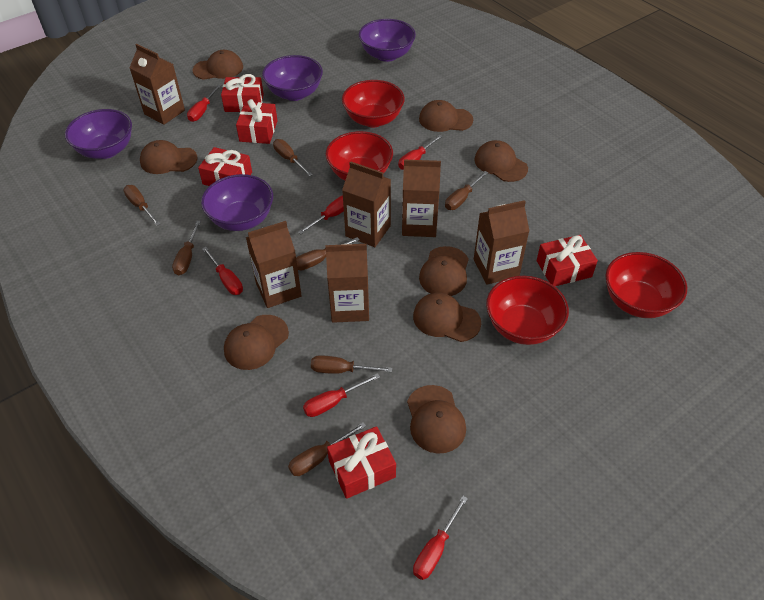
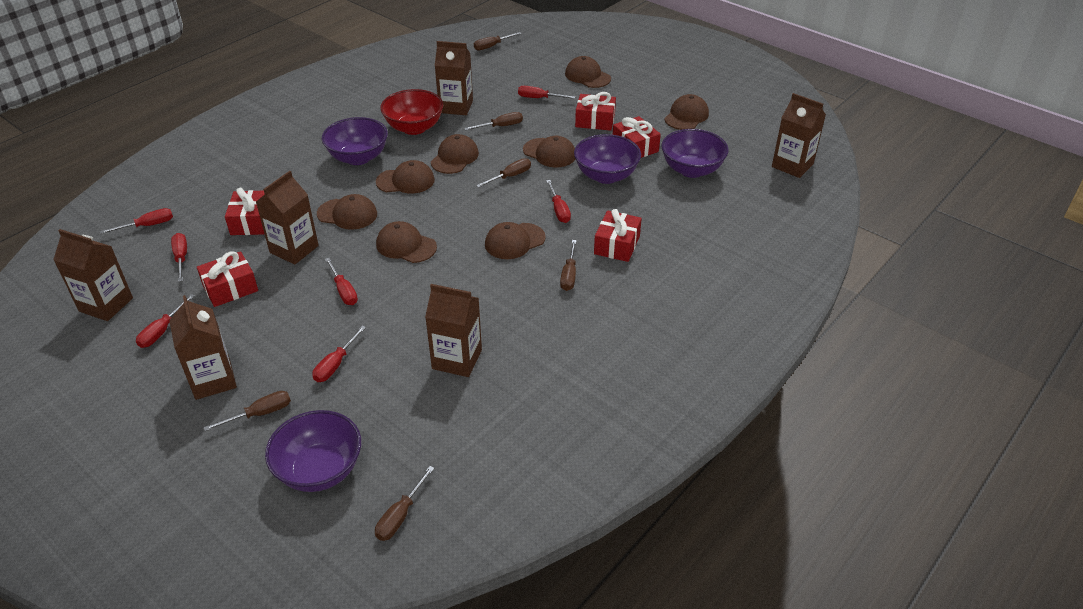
brown screwdriver: [123,185,160,226] [172,221,201,275] [273,139,313,176] [288,422,366,476] [296,237,359,270] [311,355,392,374] [445,171,488,210] = 7 -> [203,391,291,431] [375,466,434,541] [464,112,523,130] [474,32,522,50] [476,158,531,188] [560,240,577,291] = 6
red bowl: [325,131,393,180] [342,80,405,127] [486,276,569,345] [605,252,687,318] = 4 -> [380,89,443,135] = 1
red screwdriver: [187,85,221,122] [202,247,243,295] [298,195,344,234] [303,373,380,417] [398,135,443,170] [413,496,468,580] = 6 -> [100,208,173,234] [136,294,195,348] [171,233,187,282] [312,326,366,382] [325,258,358,305] [518,86,575,99] [546,180,571,223] = 7

